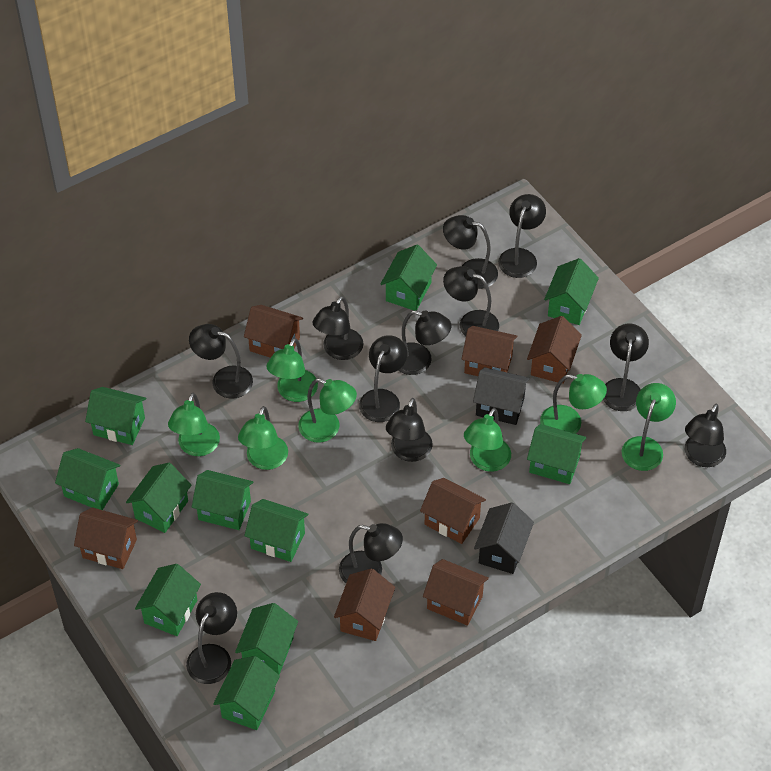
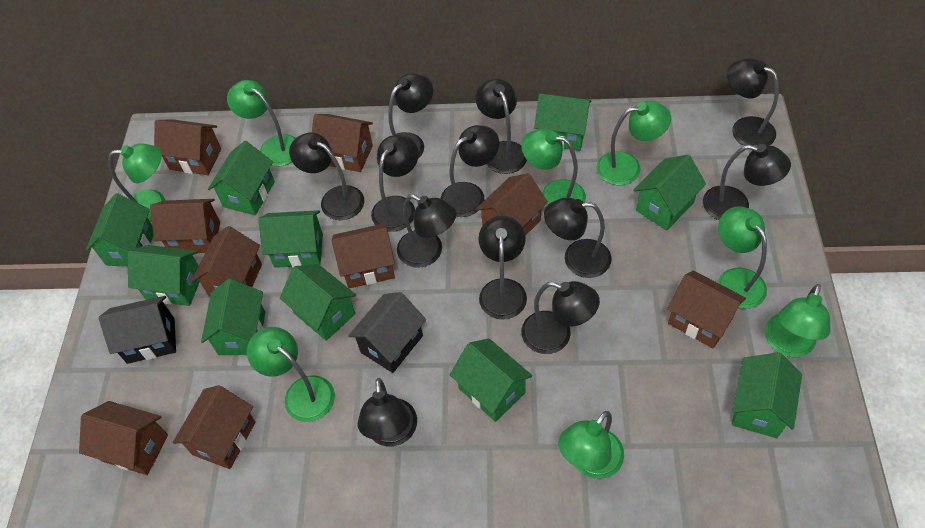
brown house: [74,507,138,569] [244,305,303,358] [334,568,395,641] [420,478,486,544] [423,559,489,626] [462,326,518,376] [527,316,582,384] = 7 -> [79,401,168,475] [150,199,220,253] [154,119,221,175] [173,385,255,469] [192,226,262,297] [312,114,373,172] [332,223,395,288] [475,173,548,236] [667,271,746,349] = 9
green house: [55,448,120,510] [85,387,146,445] [126,463,192,533] [135,564,201,636] [192,470,253,530] [213,656,280,730] [235,603,298,675] [244,499,309,562] [381,245,437,311] [527,424,586,484] [544,258,599,325] = 11 -> [86,193,153,267] [128,245,200,306] [201,278,265,355] [208,141,275,215] [258,210,323,268] [280,264,356,341] [450,338,532,422] [534,94,592,151] [633,155,706,230] [732,352,802,438] = 10
green lamp: [168,393,220,456] [238,406,288,470] [266,338,318,402] [298,378,357,442] [464,408,511,472] [540,374,607,434] [622,383,676,471] = 7 -> [108,143,165,222] [227,80,295,167] [247,327,335,422] [521,128,586,207] [558,411,624,479] [596,101,671,185] [718,206,767,309] [765,284,830,357] = 8

